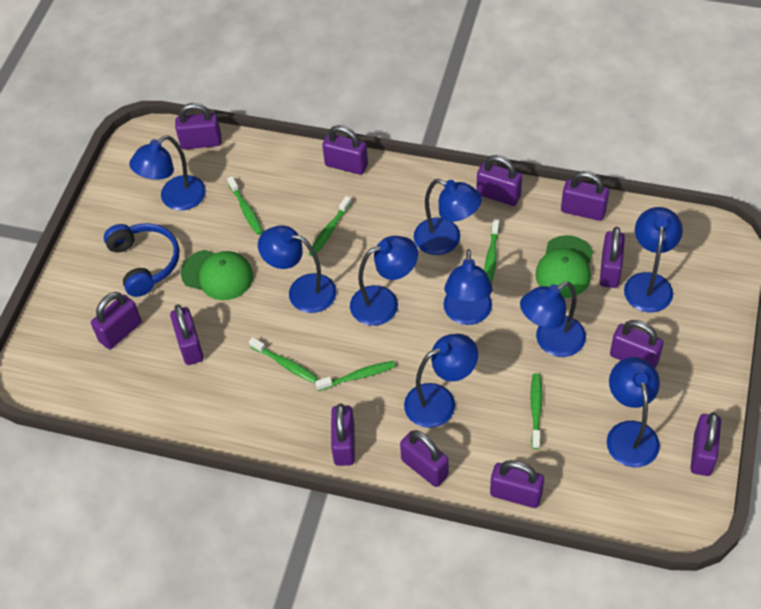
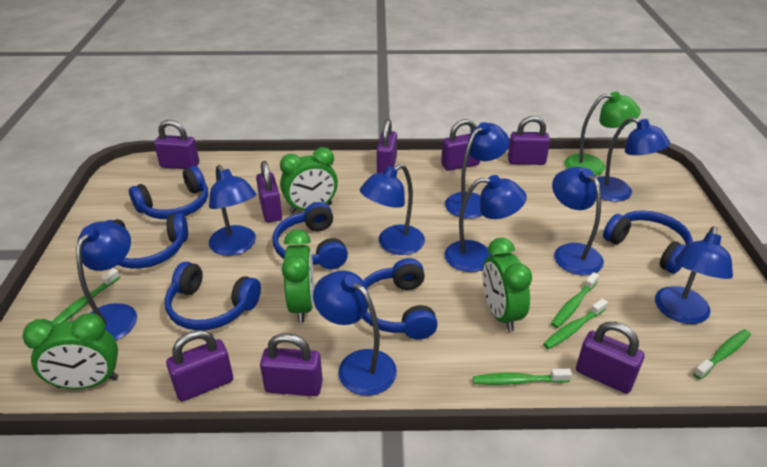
blue headphones: [104,223,179,297] = 1 -> [105,213,188,269] [129,166,208,219] [164,262,261,330] [273,202,348,269] [362,258,438,339] [603,211,693,274] = 6
green cap: [181,250,253,300] [535,235,593,298] = 2 -> none = 0
green clock: none = 0 -> [22,313,118,389] [280,147,338,213] [282,229,314,323] [483,238,532,332] = 4
green lamp: none = 0 -> [565,92,641,176] = 1
green toothbrush: [227,176,263,235] [249,337,318,384] [309,196,352,256] [315,361,396,391] [484,219,500,284] [530,373,542,449] = 6 -> [52,268,120,325] [473,369,572,385] [543,298,608,349] [551,272,599,328] [693,329,751,379] = 5
purple padlock: [91,292,142,349] [170,305,204,365] [175,103,221,149] [322,125,368,175] [331,403,355,466] [400,430,449,487] [477,155,522,206] [490,460,544,508] [561,171,609,221] [600,227,625,288] [610,320,664,368] [690,412,721,476] = 12 -> [154,120,199,169] [166,330,233,401] [256,161,282,222] [260,333,323,396] [377,119,397,173] [441,119,480,171] [508,116,550,165] [576,322,644,394] = 8

